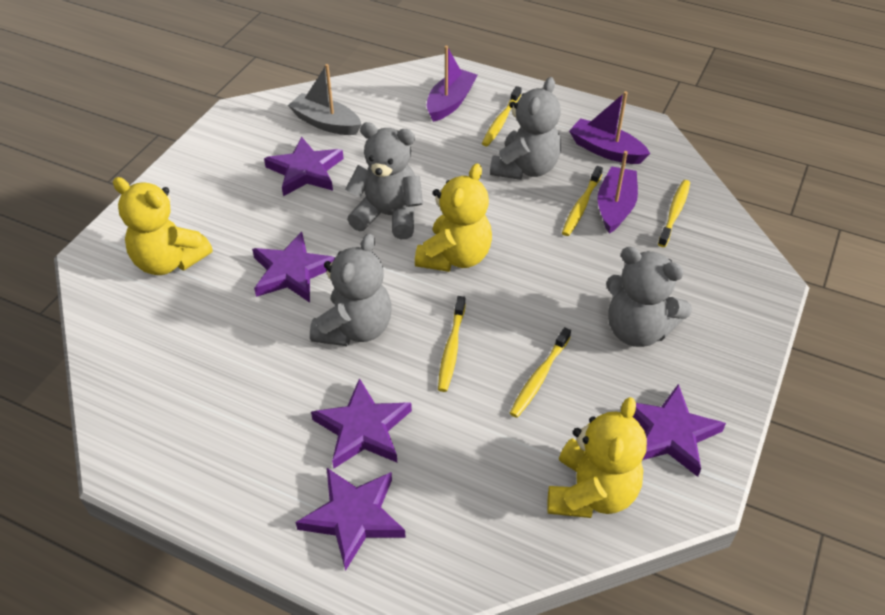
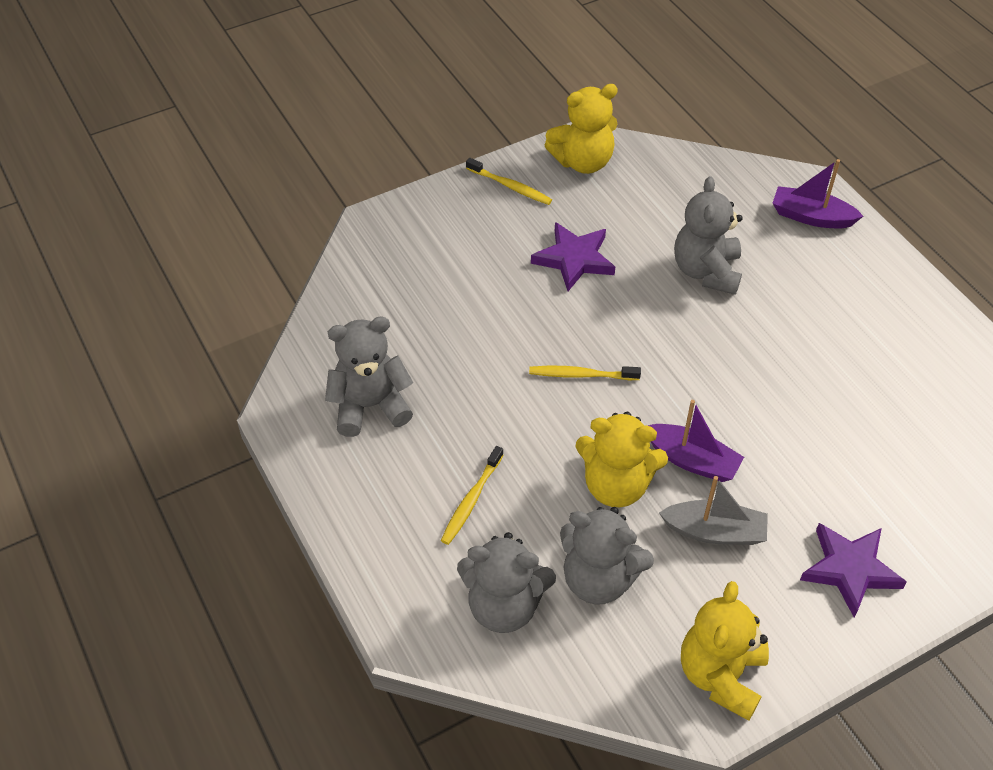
purple boat: [427,46,477,122] [569,91,650,164] [598,151,638,234] = 3 -> [648,400,744,482] [773,159,863,228] = 2
purple star: [252,232,336,303] [264,136,344,196] [295,468,406,571] [311,378,412,469] [633,384,726,477] = 5 -> [531,222,615,291] [800,523,907,617] = 2
yellow toothbrush: [438,296,466,392] [482,86,522,146] [510,327,571,418] [562,166,603,236] [658,180,690,247] = 5 -> [441,446,503,545] [466,158,552,205] [529,366,641,380] = 3

